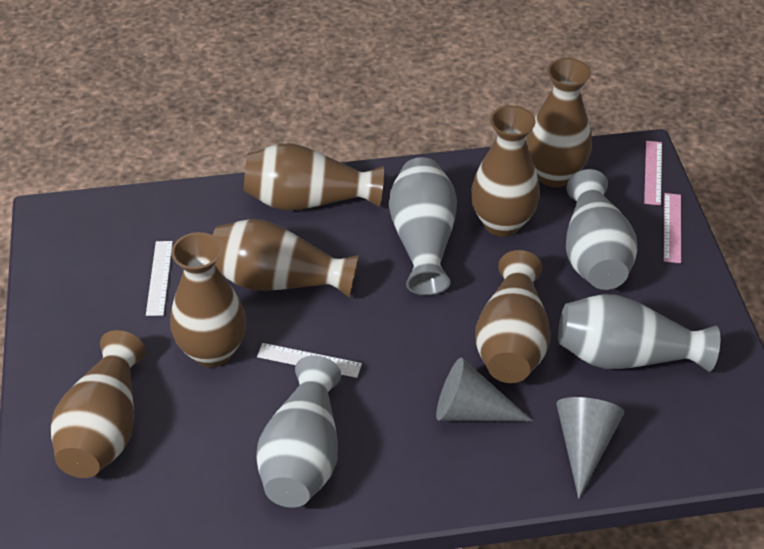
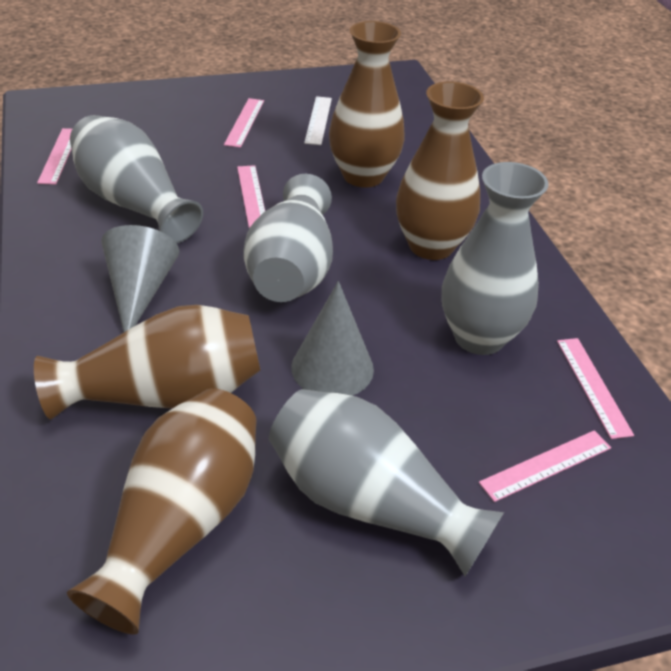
brown vase: [51,330,146,478] [170,232,246,367] [213,219,359,298] [243,143,384,211] [471,106,540,237] [475,250,551,383] [526,58,592,187] = 7 -> [34,305,261,420] [67,388,256,635] [329,21,405,188] [396,82,484,260] = 4
pink ruler: [644,141,662,206] [664,193,681,263] = 2 -> [37,128,72,185] [224,98,264,148] [237,165,265,228] [479,430,611,502] [557,338,634,439] = 5
white ruler: [146,241,173,316] [257,343,362,378] = 2 -> [304,96,332,145] = 1

